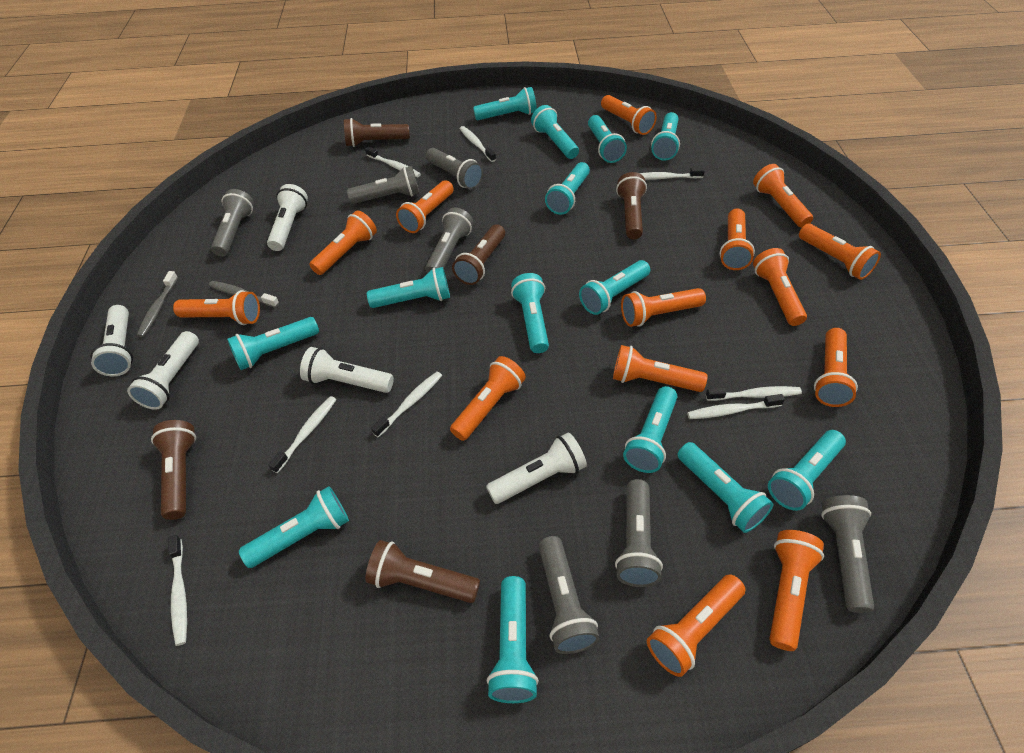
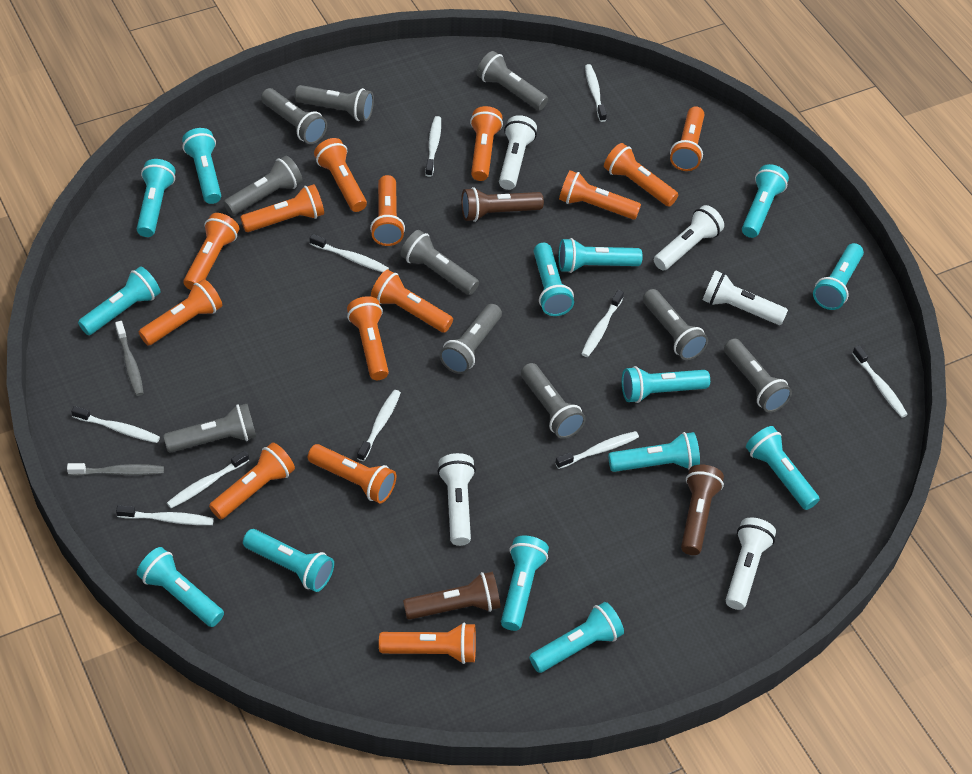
brown flashlight: [151,420,196,520] [344,118,410,147] [365,540,480,603] [452,224,505,285] [616,172,647,240] = 5 -> [403,572,500,620] [461,187,544,222] [681,464,724,555] = 3
grey flashlight: [211,189,254,257] [347,166,419,204] [425,208,473,273] [426,148,484,190] [539,536,600,654] [615,479,663,587] [821,495,874,613] = 7 -> [163,404,256,453] [224,156,303,215] [261,88,327,144] [295,85,374,121] [401,230,479,295] [440,304,502,374] [477,51,548,110] [521,363,586,439] [643,289,708,360] [724,339,792,412] = 10
white toothbrush: [168,535,187,646] [268,396,336,473] [365,147,421,178] [371,371,442,437] [460,126,496,162] [639,168,705,180] [687,394,785,419] [706,386,802,401] = 8 -> [71,406,160,443] [116,505,214,525] [167,450,249,508] [310,234,389,272] [357,390,401,461] [425,116,441,177] [555,431,639,469] [581,290,624,357] [585,64,607,122] [852,346,908,418] = 10

